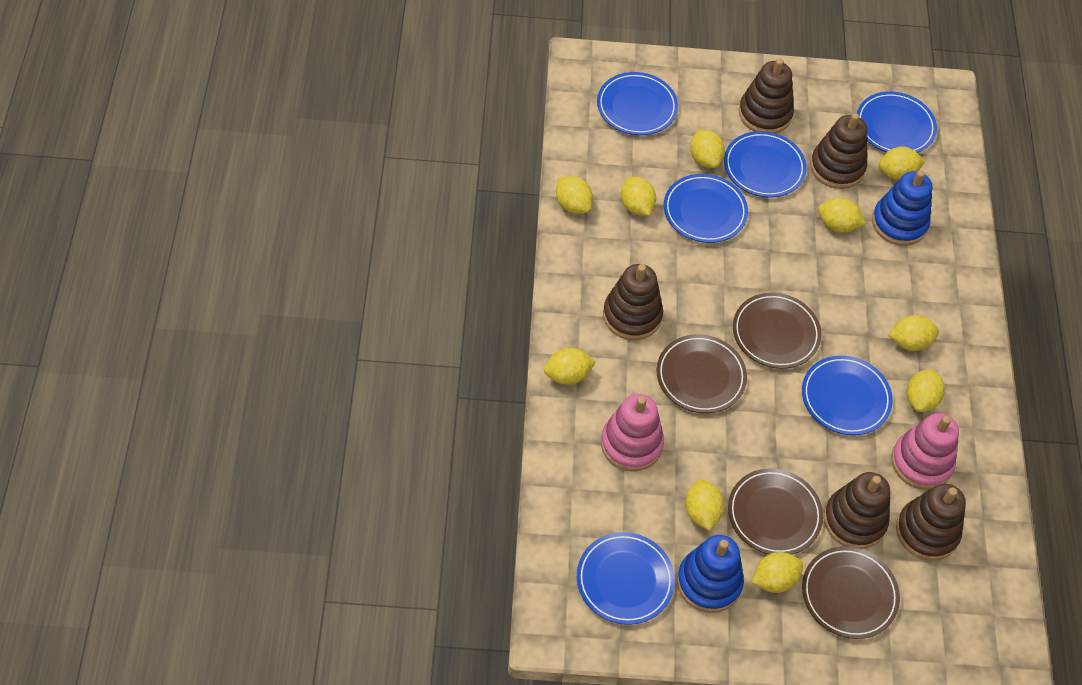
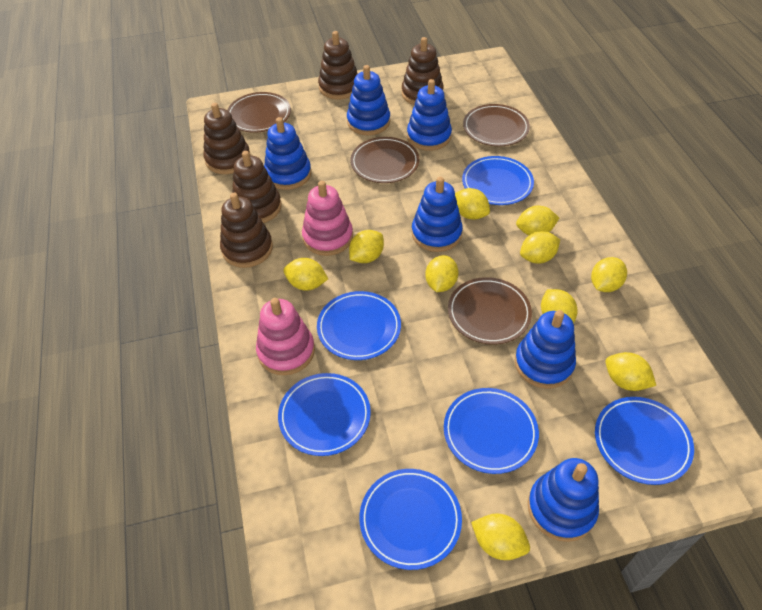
blue stacking toy: [677,535,744,613] [872,170,933,246] = 2 -> [264,117,311,190] [347,65,390,135] [407,79,452,151] [412,177,463,252] [515,310,576,389] [528,458,599,542] = 6

